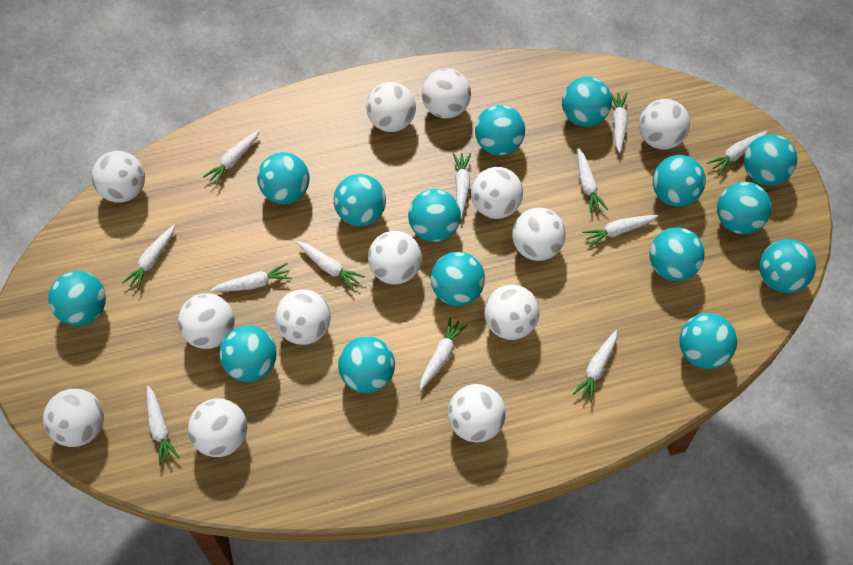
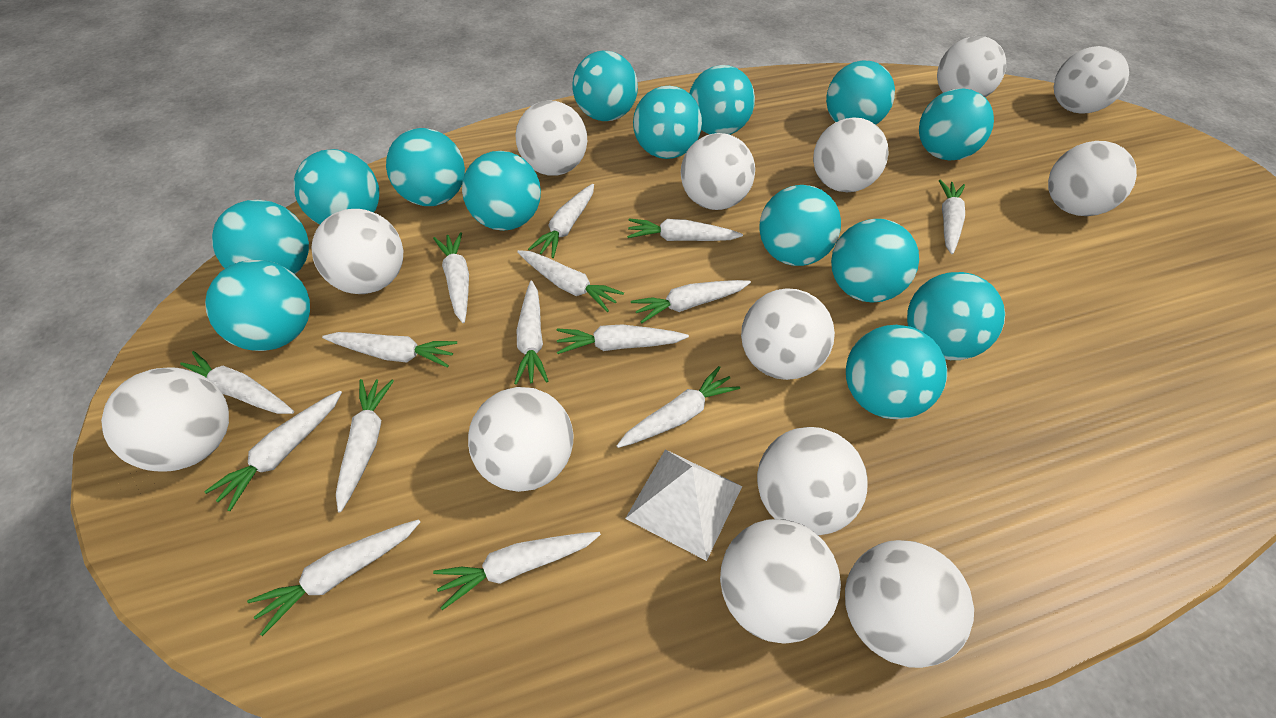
turquoise ball: [48,271,106,326] [219,326,277,382] [257,152,310,204] [334,174,386,226] [338,336,395,393] [408,189,461,242] [431,251,485,306] [475,105,525,155] [562,77,612,127] [650,227,705,281] [653,155,706,207] [679,313,737,369] [717,182,771,234] [744,134,797,186] [759,239,816,293] = 15 -> [205,260,310,351] [212,200,309,274] [293,149,379,225] [386,128,465,206] [462,151,541,231] [572,51,638,121] [633,86,702,159] [689,65,755,135] [759,185,841,266] [826,60,895,125] [831,219,919,303] [846,325,947,419] [907,272,1005,360] [919,88,994,160] = 14
white carrot: [122,225,175,290] [147,386,180,465] [203,130,260,186] [210,263,292,292] [296,241,365,290] [420,317,468,390] [453,153,471,218] [573,330,617,403] [577,148,608,213] [582,215,658,247] [610,92,628,153] [707,131,768,175] = 12 -> [180,351,294,414] [204,391,342,511] [247,519,420,636] [322,332,457,368] [336,379,394,513] [433,232,469,323] [433,532,601,610] [514,280,548,385] [517,250,624,312] [528,184,594,258] [556,325,689,354] [617,366,740,448] [627,219,743,241] [631,280,751,324] [939,180,965,254] = 15
white pyramid: none = 0 -> [625,449,742,561] = 1

